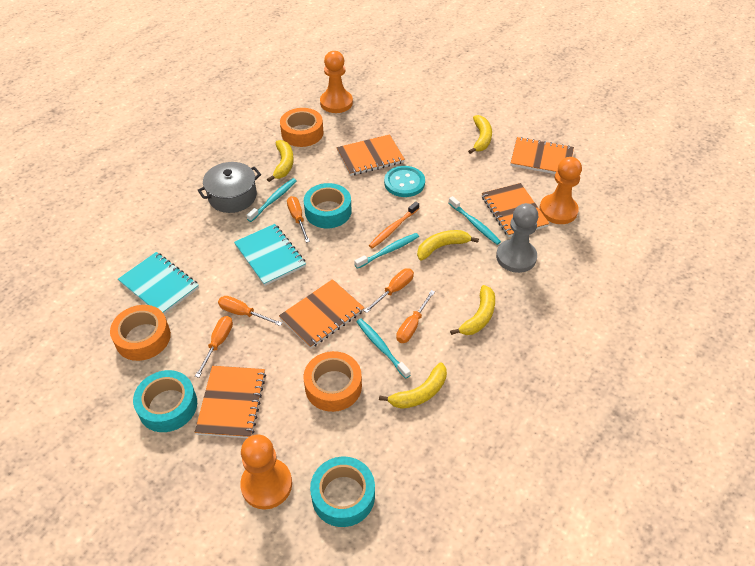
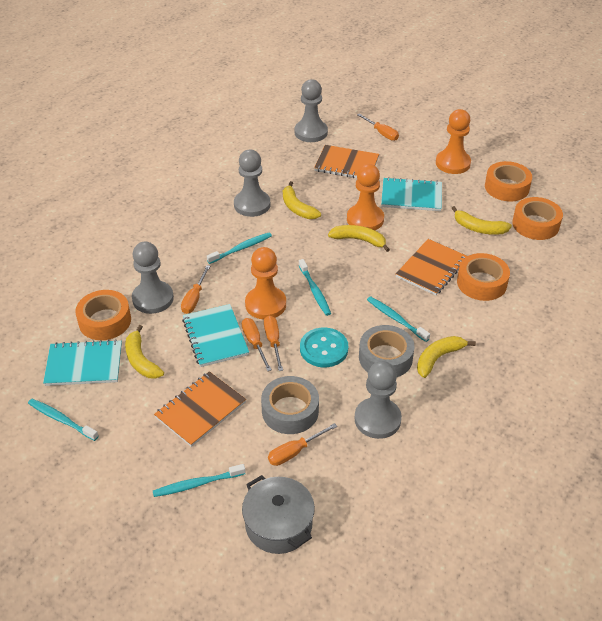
grey pawn: [496,203,538,273] = 1 -> [132,242,174,314] [234,150,270,217] [294,79,328,142] [355,361,402,439] = 4
grey tape: none = 0 -> [261,376,319,434] [359,325,415,377] = 2
orange notebook: [195,366,266,438] [279,279,364,349] [337,134,405,176] [482,183,550,237] [510,137,574,174] = 5 -> [154,371,246,447] [314,145,379,178] [396,239,467,296] = 3
orange tape: [110,305,171,361] [280,108,324,147] [303,351,362,412] = 3 -> [75,290,131,340] [457,253,510,301] [485,161,532,201] [512,197,563,240] = 4
orange toothbrush: [369,202,419,249] = 1 -> none = 0
turquoise notebook: [118,252,199,314] [234,224,306,286] = 2 -> [43,339,122,386] [182,304,249,367] [381,177,442,211] = 3
turquoise tape: [133,370,197,432] [304,183,352,228] [310,457,375,527] = 3 -> none = 0
turquoise toothbrush: [247,178,297,222] [354,233,419,269] [357,319,410,379] [449,196,501,245] = 4 -> [28,399,99,441] [153,464,246,497] [207,232,272,264] [299,259,331,316] [367,296,430,342] = 5

